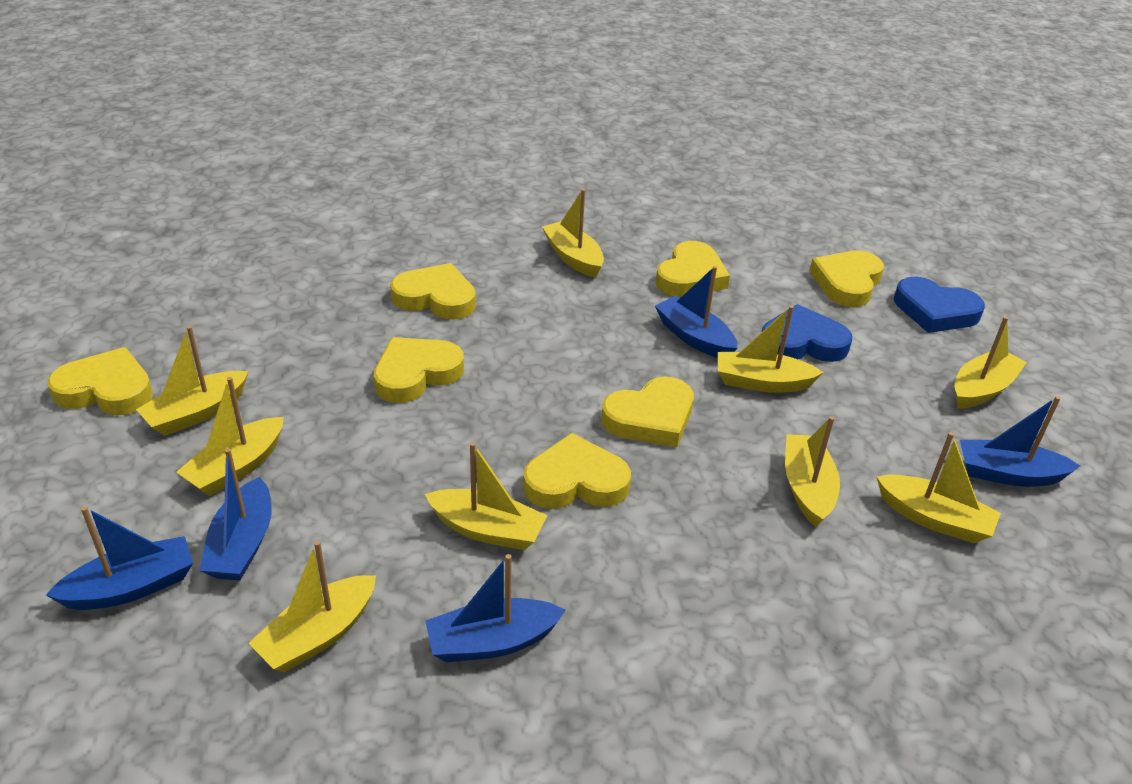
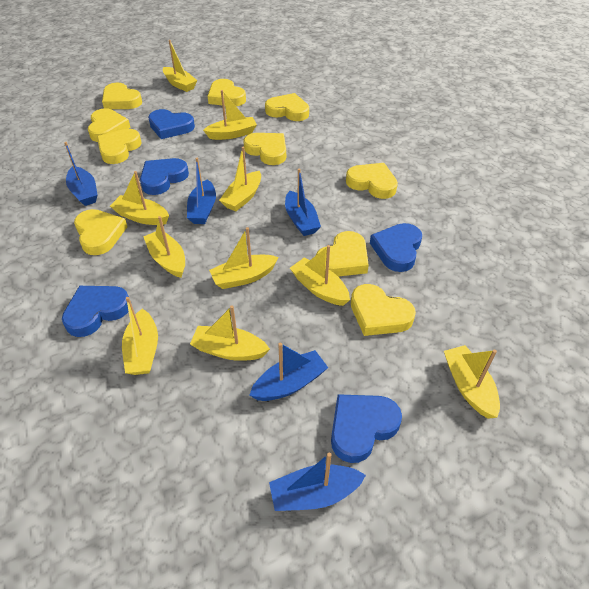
blue heart: [762,304,852,362] [894,276,985,333] = 2 -> [62,286,129,337] [140,158,189,195] [148,109,195,139] [331,394,402,463] [370,223,422,272] = 5
yellow boat: [136,326,248,436] [176,377,284,496] [248,541,376,673] [425,442,548,550] [542,189,604,278] [718,306,824,393] [785,416,840,527] [876,432,1001,543] [955,316,1027,409] = 9 -> [110,171,169,225] [122,297,158,375] [143,216,185,278] [163,40,197,92] [190,305,270,361] [203,90,257,140] [209,227,279,289] [219,147,261,211] [290,245,350,306] [444,345,500,419] = 10
yellow heart: [48,347,153,415] [374,337,464,403] [390,263,476,320] [523,433,631,509] [601,376,694,447] [656,241,730,297] [809,250,884,307] = 7 -> [74,209,128,255] [88,108,130,142] [97,129,142,164] [102,83,142,109] [208,79,246,106] [243,133,286,165] [265,93,309,121] [316,231,369,277] [346,163,398,199] [351,284,416,336] = 10

